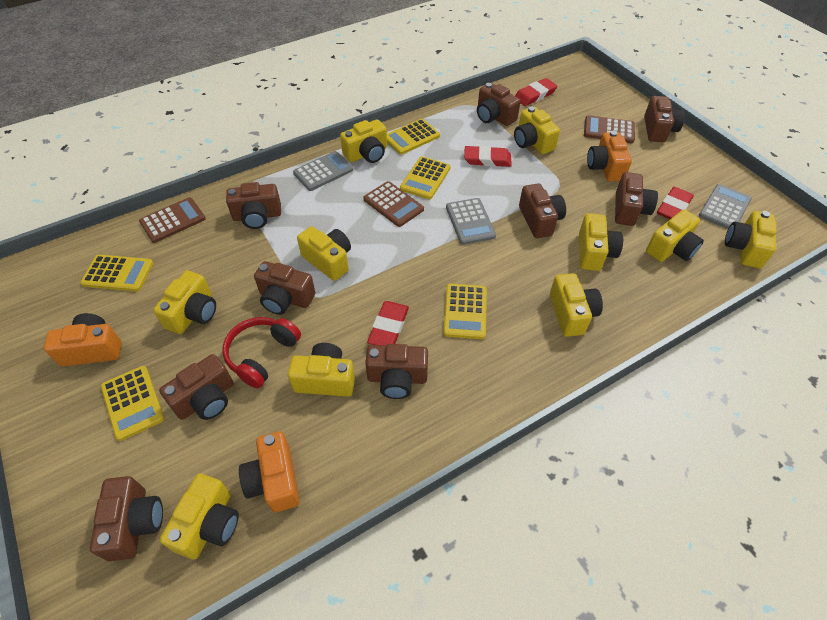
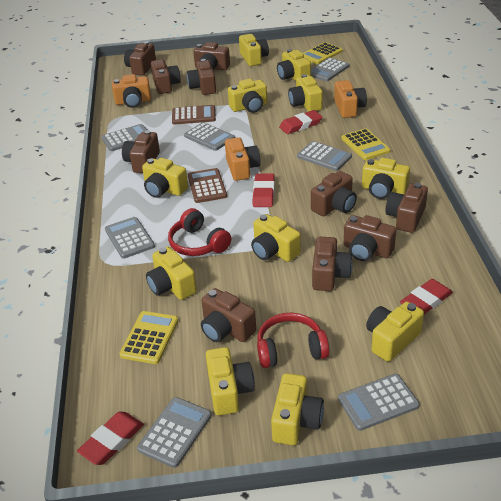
brown calculator: [139,197,206,243] [363,181,424,227] [584,115,635,143] = 3 -> [172,105,216,124] [188,168,227,203] = 2
brown camera: [90,476,163,561] [159,354,233,420] [226,182,281,229] [254,261,316,315] [365,344,428,399] [477,83,521,126] [519,183,566,238] [615,172,658,226] [644,96,685,142] = 9 -> [122,130,160,173] [124,41,156,76] [151,59,181,94] [187,59,216,95] [193,42,230,71] [201,288,256,342] [311,171,357,216] [312,237,353,291] [343,215,397,261] [385,183,428,233] = 10
grey calculator: [293,151,353,191] [446,198,496,245] [699,184,752,229] = 3 -> [101,124,147,151] [105,217,155,259] [137,397,212,468] [184,122,235,151] [297,141,352,171] [311,58,350,81] [338,374,420,431] = 7
red headphones: [222,317,301,388] = 1 -> [168,208,231,256] [257,312,329,368] = 2
yellow calculator: [80,255,153,292] [101,366,165,441] [387,119,440,155] [400,156,451,199] [443,284,487,339] = 5 -> [119,311,178,364] [303,42,343,64] [342,128,390,160] = 3
yellow camera: [153,270,216,334] [160,474,239,559] [288,343,355,397] [297,226,351,281] [340,119,387,163] [514,107,560,154] [550,273,603,337] [579,213,623,271] [646,209,704,262] [725,211,777,268] = 10 -> [142,158,188,198] [146,247,197,300] [206,347,255,416] [228,79,267,113] [239,34,269,66] [251,214,301,262] [271,373,324,445] [277,49,311,81] [288,74,323,112] [362,158,410,199] [366,302,424,362] = 11

